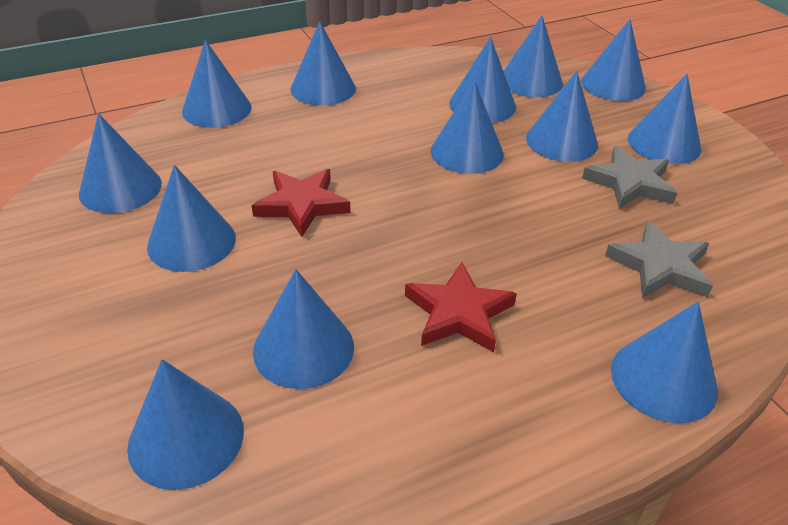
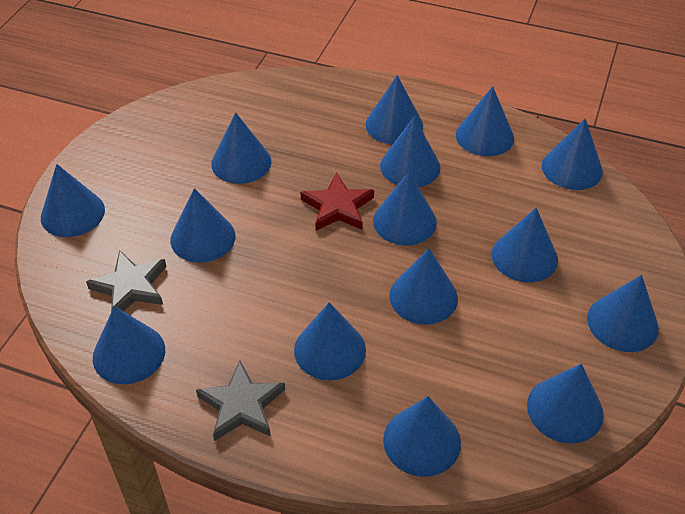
blue cone: [79,113,162,213] [127,359,244,490] [147,165,236,272] [182,40,252,128] [253,269,354,389] [291,21,356,106] [430,81,504,174] [449,37,516,123] [503,16,563,97] [526,71,598,162] [581,19,646,101] [611,302,718,423] [628,74,701,164] = 13 -> [41,164,105,237] [93,306,165,384] [170,188,235,263] [211,113,271,184] [294,302,366,380] [366,75,423,145] [373,172,437,245] [380,117,440,187] [383,396,461,477] [389,248,458,325] [456,86,514,156] [492,208,558,283] [527,364,604,444] [542,119,603,190] [587,275,659,352] = 15
red star: [252,169,350,237] [405,262,517,352] = 2 -> [300,172,374,231] = 1

